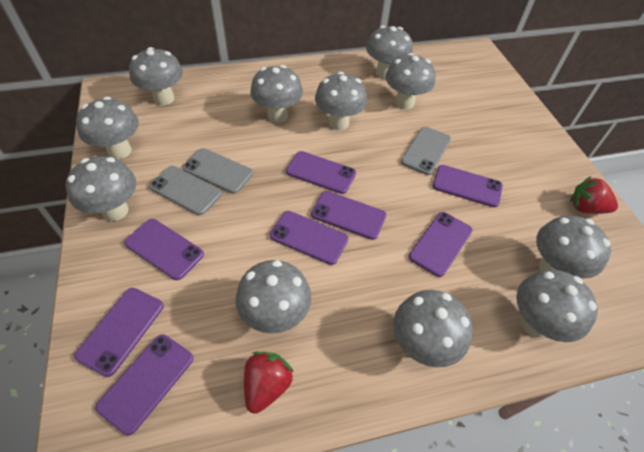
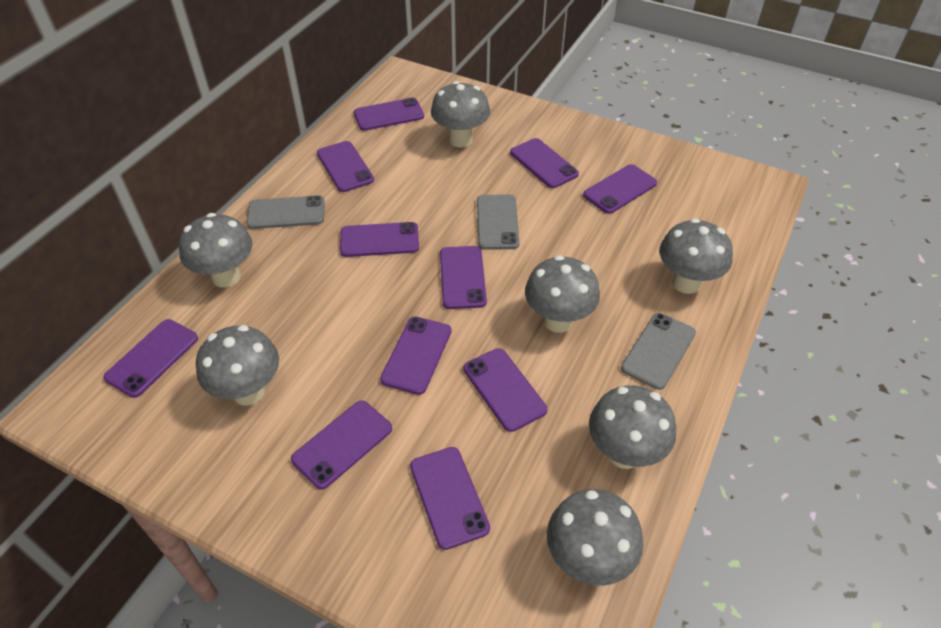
grey mushroom: [66,156,136,221] [76,97,139,159] [129,47,183,105] [236,260,311,333] [250,65,303,123] [315,72,367,130] [366,26,413,79] [385,53,436,109] [393,290,473,368] [516,270,598,342] [536,216,611,279] = 11 -> [179,213,253,288] [196,325,279,406] [431,81,490,147] [525,255,600,333] [547,489,643,586] [589,385,676,469] [660,218,733,294] = 7
purple phone: [74,288,164,377] [95,334,193,435] [124,219,204,280] [270,211,348,265] [286,151,356,194] [311,191,386,240] [409,212,473,277] [433,165,503,207] = 8 -> [103,319,198,398] [291,400,392,489] [317,141,374,192] [340,222,419,257] [354,98,424,131] [380,317,451,395] [410,447,490,550] [440,246,487,309] [464,348,547,432] [510,138,579,188] [583,164,657,214] = 11
red strawberry: [244,352,294,414] [570,176,618,214] = 2 -> none = 0

